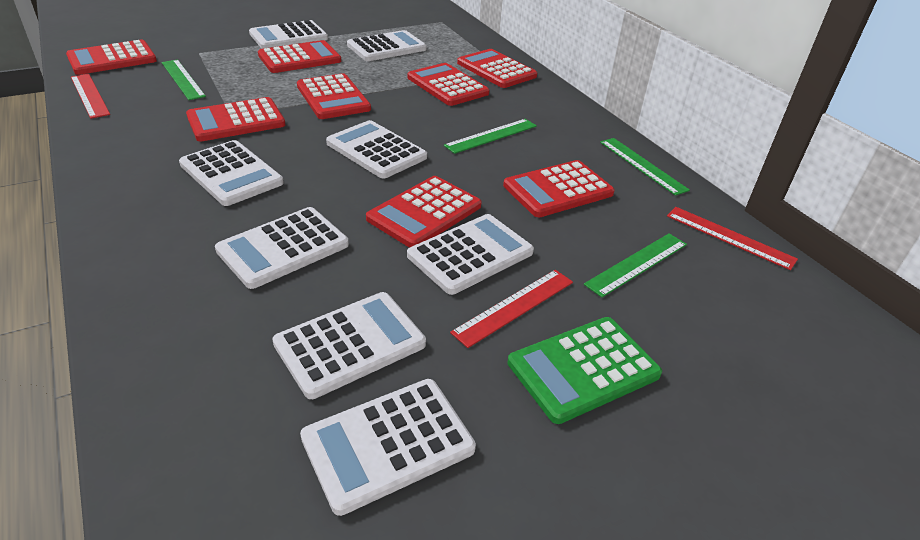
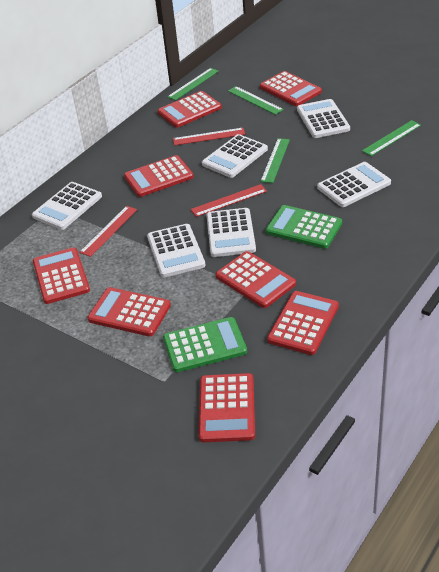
green calculator: [507,317,662,424] = 1 -> [163,317,247,372] [266,205,342,249] = 2
white calculator: [179,140,284,206] [215,207,349,289] [249,20,328,49] [272,292,426,399] [300,379,476,516] [326,120,427,179] [347,30,427,61] [407,214,534,295] = 8 -> [32,182,102,230] [147,224,206,277] [202,134,268,178] [206,208,256,257] [297,99,350,138] [317,162,391,207] = 6

